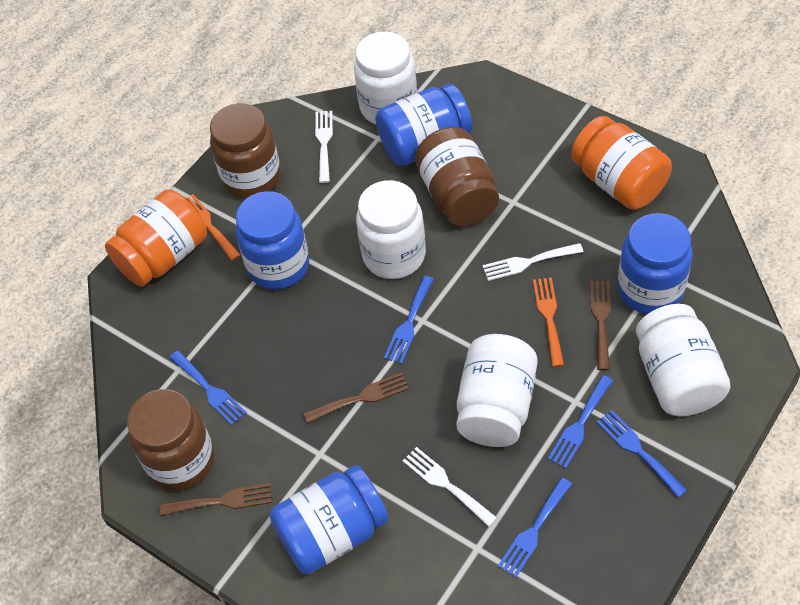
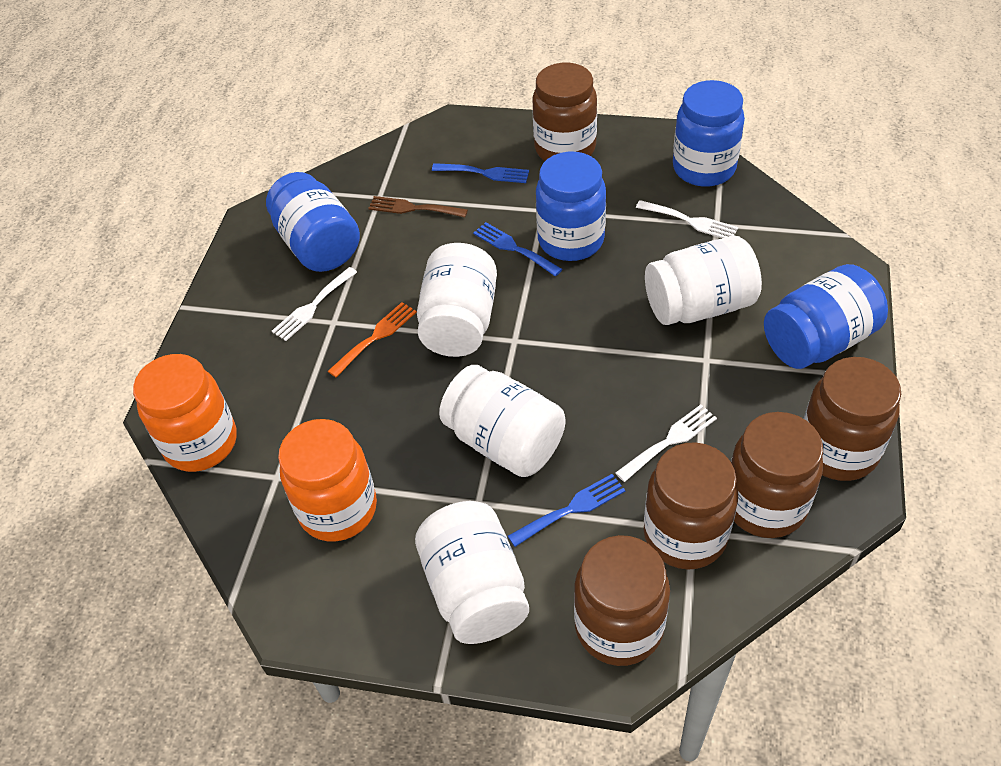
blue fork: [170,351,247,425] [384,276,434,364] [498,478,572,578] [548,375,613,468] [597,410,687,498] = 5 -> [432,163,529,183] [473,222,562,276] [508,474,625,547] = 3
brown fork: [159,483,272,516] [303,372,409,424] [590,281,611,370] = 3 -> [368,196,468,217] = 1
brown jar: [127,389,214,491] [210,103,281,199] [415,127,499,226] = 3 -> [533,63,597,161] [574,535,670,666] [644,442,738,570] [731,412,823,538] [804,357,901,481] = 5
orange fork: [187,194,241,261] [533,278,564,367] = 2 -> [328,302,417,377] = 1

